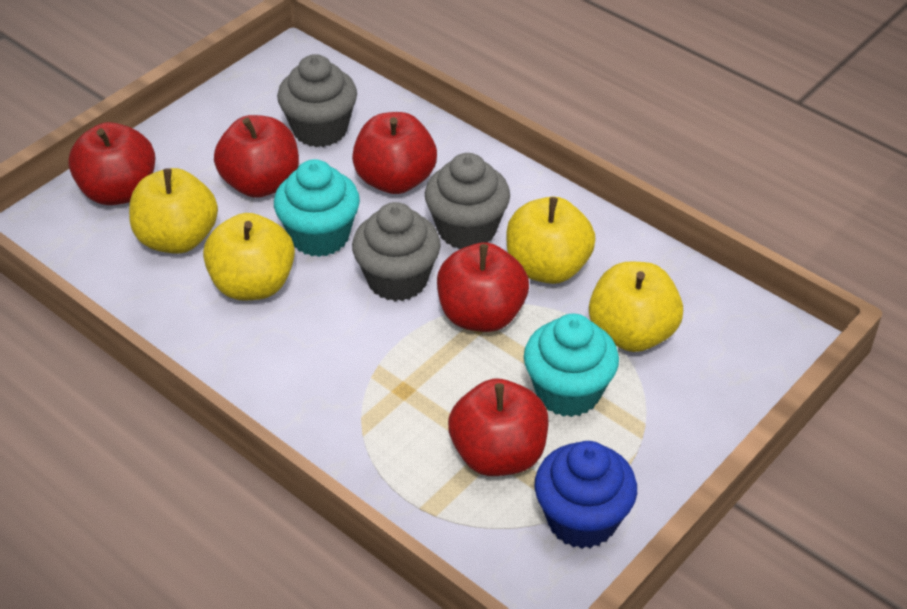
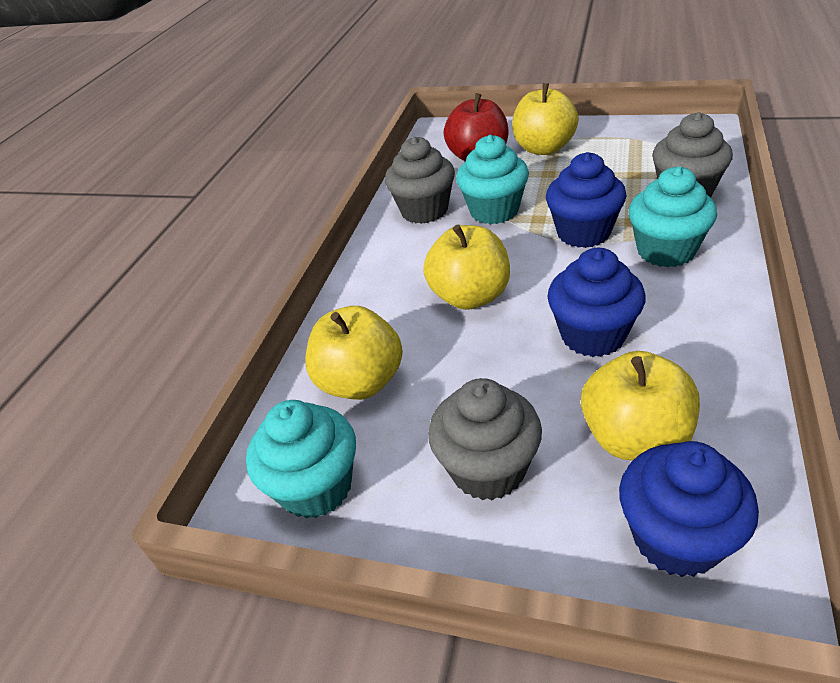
blue cupcake: [535,441,637,549] = 1 -> [546,152,627,248] [547,248,645,357] [619,441,759,577] = 3
red apple: [68,122,155,205] [214,115,299,198] [352,112,437,194] [437,242,529,332] [448,379,549,476] = 5 -> [444,93,508,161] = 1
turquoise cupcake: [274,159,360,257] [524,314,619,417] = 2 -> [246,400,356,519] [456,135,529,224] [629,166,717,268] = 3

